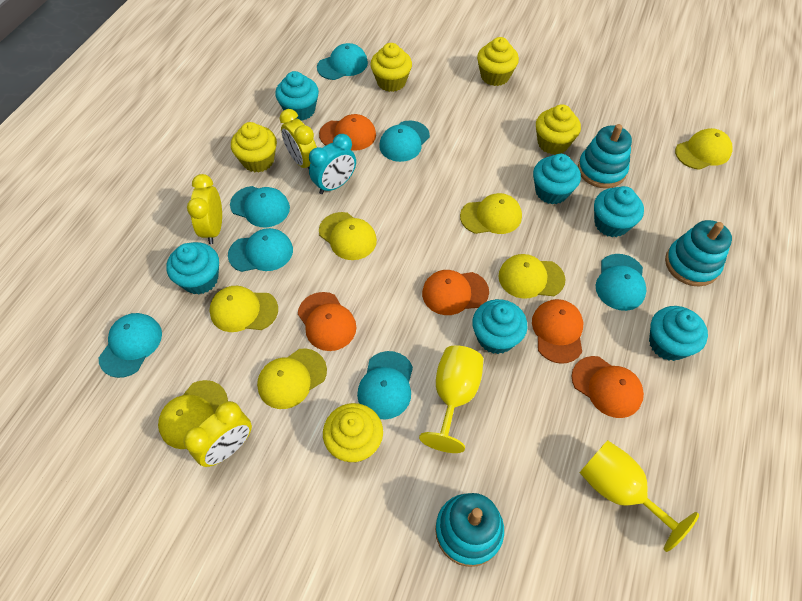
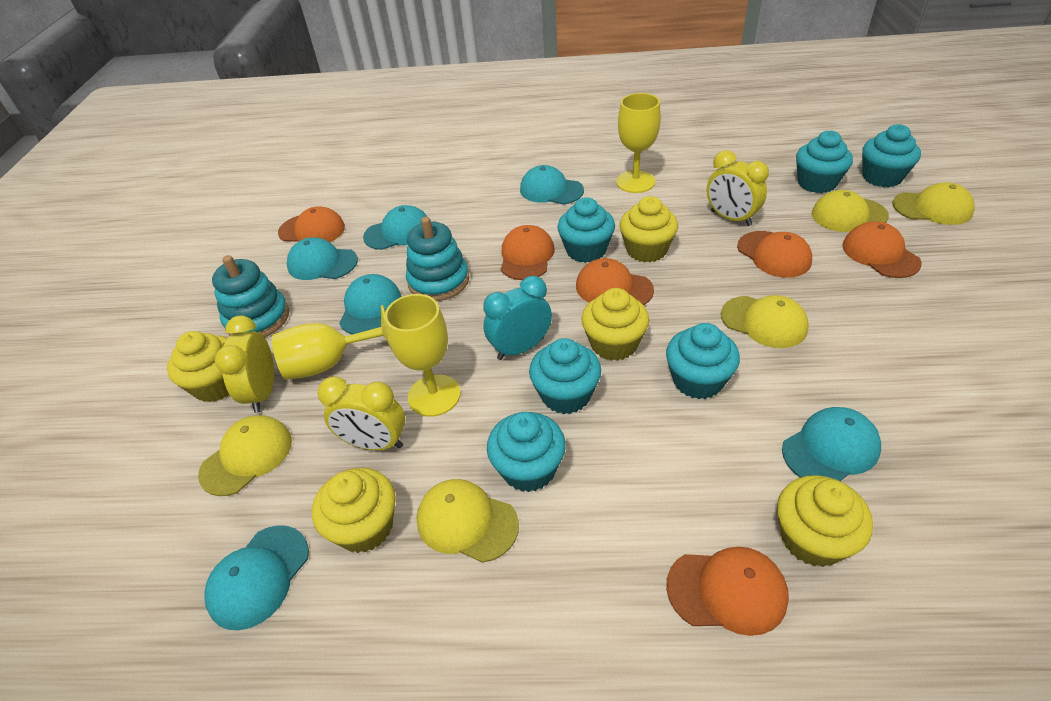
orange cap: [298,292,357,351] [319,114,376,151] [422,270,489,315] [532,299,583,364] [572,356,644,418] = 5 -> [278,206,345,242] [501,225,555,280] [576,258,654,305] [666,547,789,636] [737,231,812,278] [842,222,922,278] = 6
turquoise cap: [99,313,162,378] [228,228,293,272] [230,186,290,227] [317,43,368,80] [357,351,413,420] [379,121,430,162] [596,254,647,311] = 7 -> [204,525,309,630] [287,238,358,280] [339,274,401,335] [363,205,428,250] [520,165,584,204] [782,407,881,481] = 6
turquoise stacking toy: [435,493,504,567] [578,124,632,188] [665,220,732,287] = 3 -> [212,255,289,337] [406,217,469,301] = 2
yellow cap: [158,380,228,449] [209,286,278,332] [257,349,327,409] [319,212,377,260] [460,193,522,234] [498,254,565,299] [675,128,732,170] = 7 -> [198,415,292,496] [416,479,519,563] [721,295,809,348] [812,190,889,232] [893,183,975,225] = 5
yellow goblet: [419,345,484,453] [579,440,699,552] = 2 -> [272,305,392,380] [384,294,461,417] [616,93,661,193] = 3

